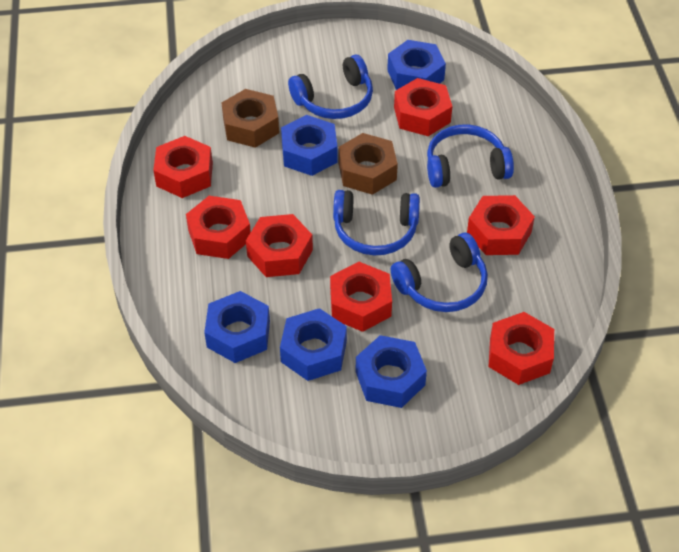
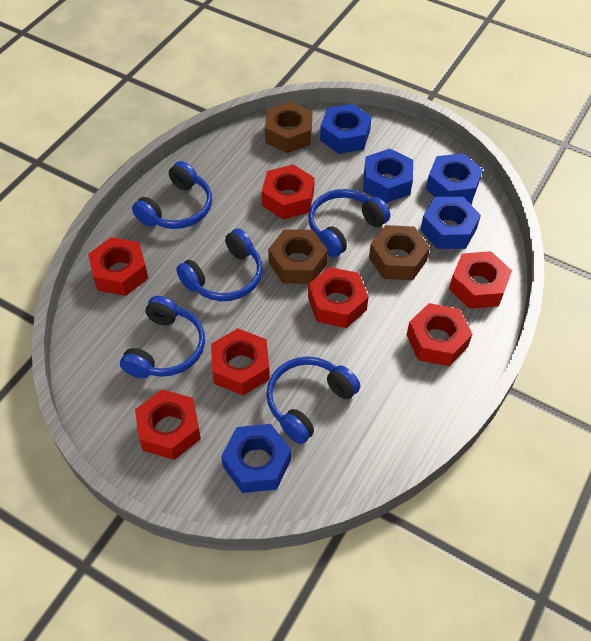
blue headphones: [288,55,373,119] [333,190,420,255] [391,233,488,312] [427,124,514,188] = 4 -> [120,296,205,378] [132,161,212,229] [176,228,262,301] [266,357,360,444] [308,189,390,257] = 5
brown nut: [222,89,279,148] [338,133,398,195] = 2 -> [265,102,312,153] [268,229,328,284] [369,225,430,280] = 3

